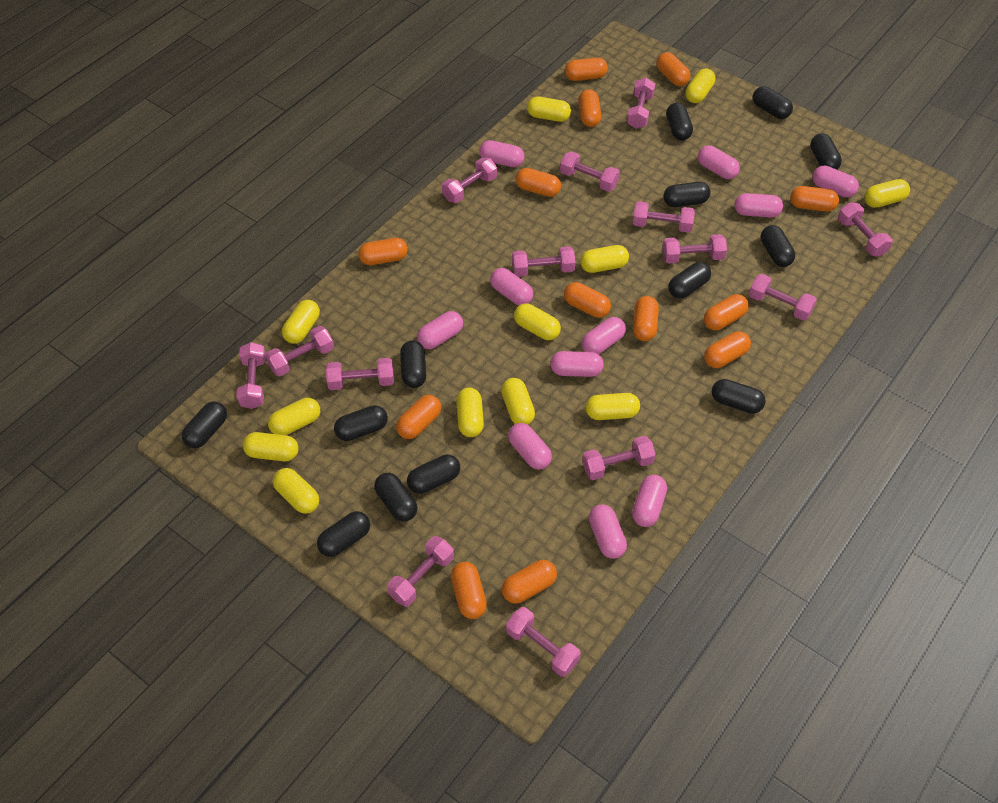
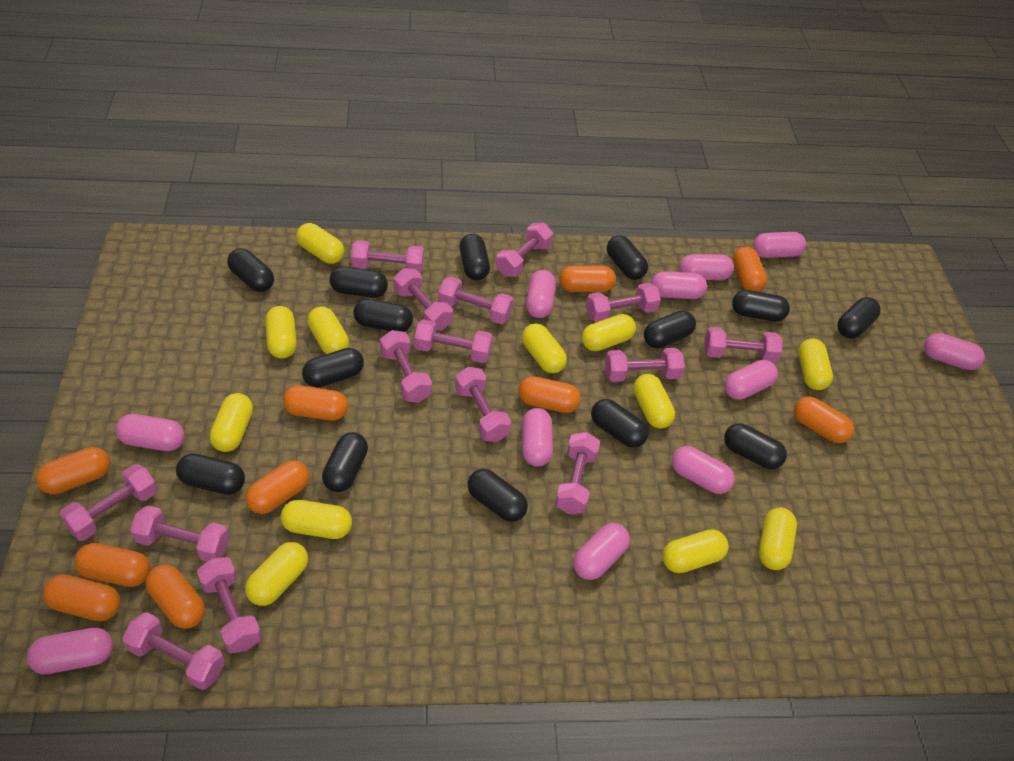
black capsule: [182,402,227,448] [317,511,370,557] [334,405,388,441] [374,473,418,521] [400,340,426,388] [407,454,460,494] [663,182,711,207] [666,103,693,140] [669,262,711,299] [712,379,766,414] [753,86,793,119] [761,225,795,267] [810,133,842,169] = 13 -> [176,453,245,495] [227,248,274,292] [302,348,364,388] [322,432,368,492] [329,266,388,298] [353,299,413,332] [459,234,490,280] [467,469,528,522] [591,399,649,448] [607,235,648,280] [644,310,696,348] [724,423,787,469] [732,290,790,321] [837,297,881,338] = 14
orange capsule: [358,238,408,265] [396,395,441,439] [451,562,487,619] [502,560,557,604] [516,168,561,197] [564,282,611,318] [565,57,608,81] [578,89,602,127] [633,296,659,341] [657,52,690,86] [704,294,749,330] [704,331,751,368] [790,186,839,212] = 13 -> [36,447,110,494] [43,575,120,621] [74,543,150,587] [145,565,205,629] [245,460,309,514] [283,385,348,421] [518,376,581,413] [560,266,616,292] [733,247,767,292] [794,396,854,443] = 10
pink dumbbell: [236,342,266,409] [265,326,334,376] [326,358,394,390] [387,536,454,607] [442,157,497,203] [506,607,581,677] [512,246,576,277] [560,151,620,192] [582,436,656,480] [627,78,655,129] [633,201,695,233] [662,234,727,264] [749,274,817,321] [838,202,893,256] = 14 -> [60,464,158,541] [122,612,225,690] [130,505,229,561] [197,557,262,653] [351,240,424,273] [380,330,432,402] [394,268,453,330] [414,319,493,363] [438,277,514,324] [455,367,511,442] [496,223,553,277] [555,432,600,514] [586,283,661,322] [605,348,685,382] [704,327,783,363] = 15

